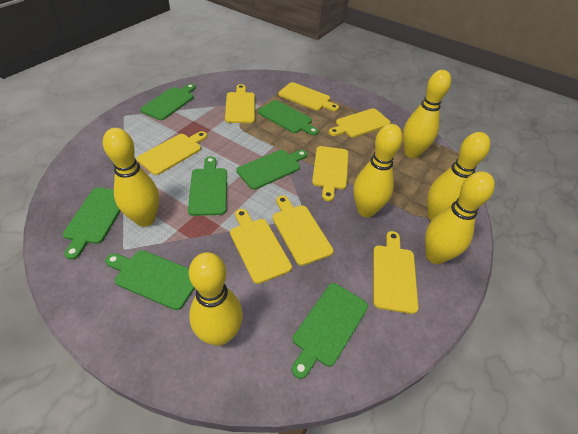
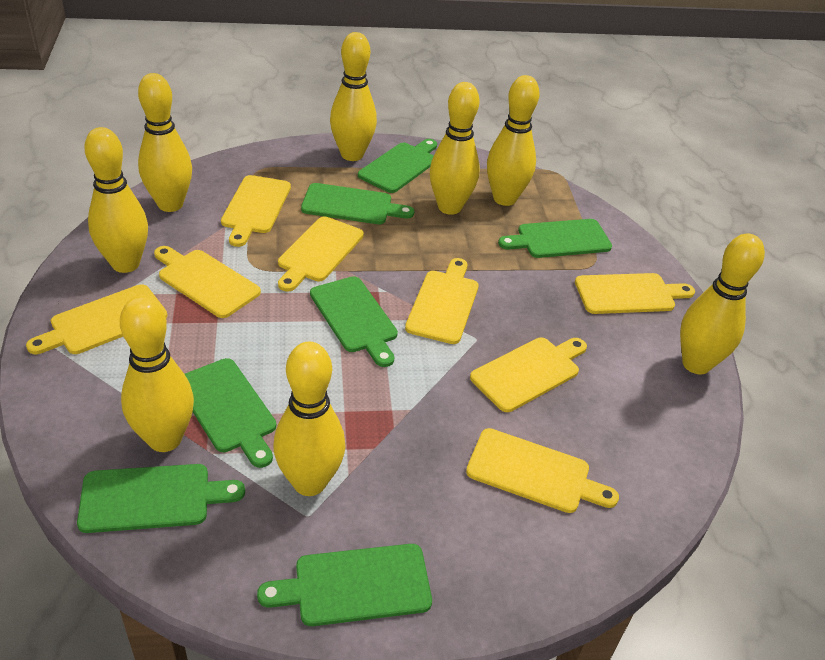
yellow bowling pin: [103,128,159,227] [189,252,243,346] [353,124,403,217] [403,70,451,158] [425,171,495,264] [427,132,490,221] = 6 -> [84,127,148,273] [120,296,194,452] [138,73,192,212] [273,342,345,496] [330,32,377,161] [430,82,480,215] [487,75,540,206] [680,233,765,374] = 8

